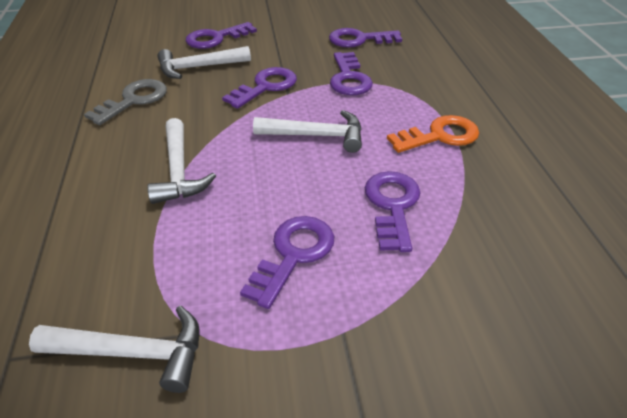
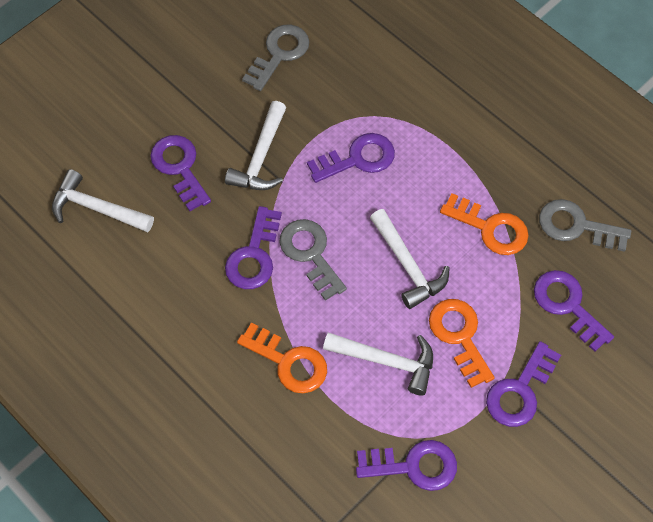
grey key: [84,79,167,125] = 1 -> [242,25,309,91] [279,219,347,301] [539,199,631,252] = 3
orange key: [387,115,479,153] = 1 -> [237,322,327,393] [429,299,495,388] [440,193,529,255] = 3

